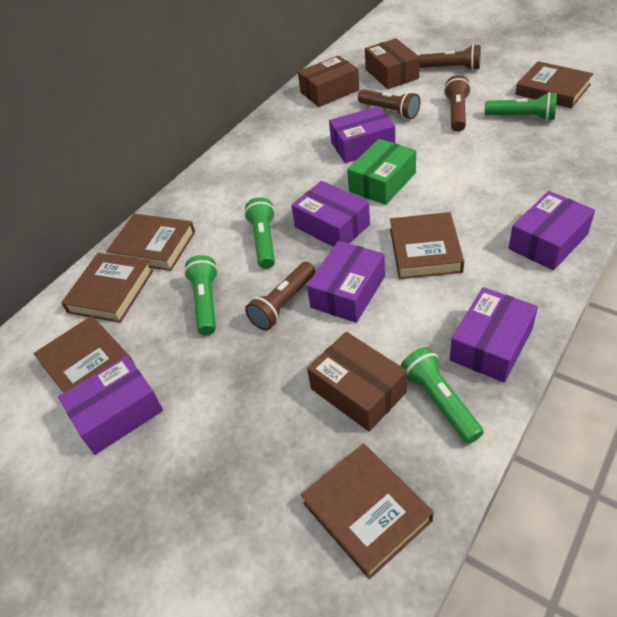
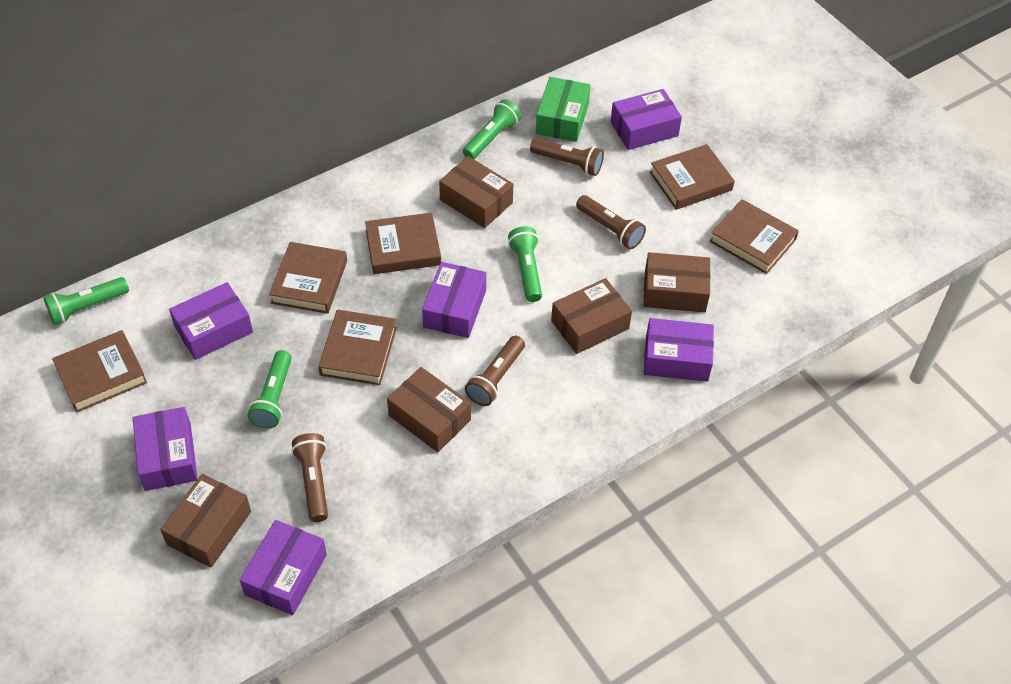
brown box: [298,55,359,107] [307,332,407,431] [365,38,420,89] = 3 -> [160,474,251,567] [387,367,471,452] [439,156,513,228] [551,278,632,354] [643,252,711,312] = 5

